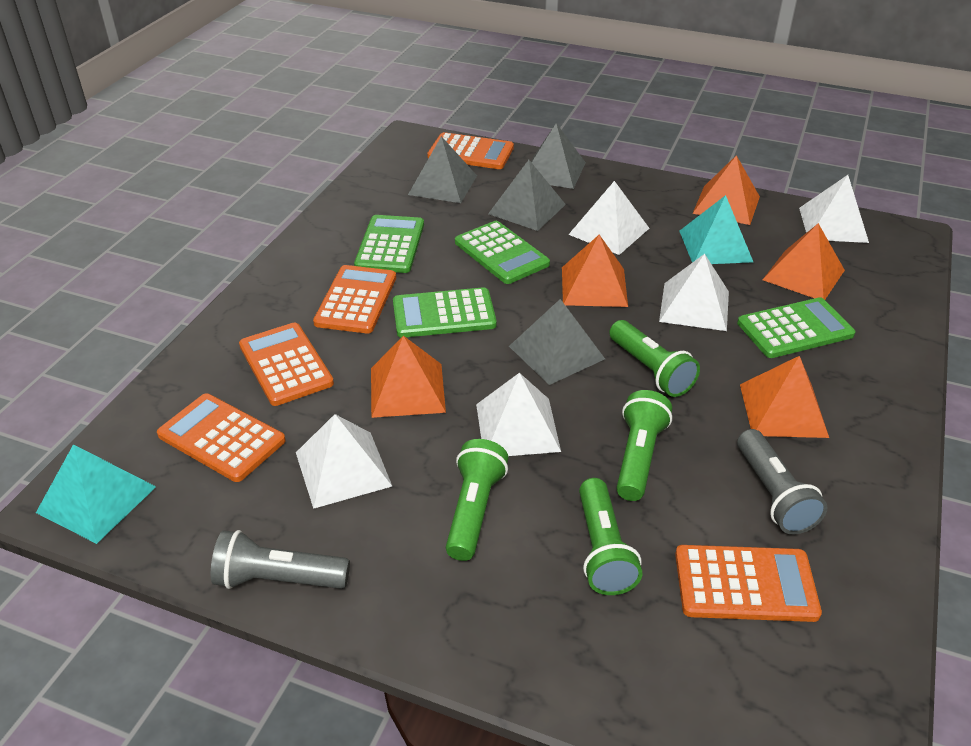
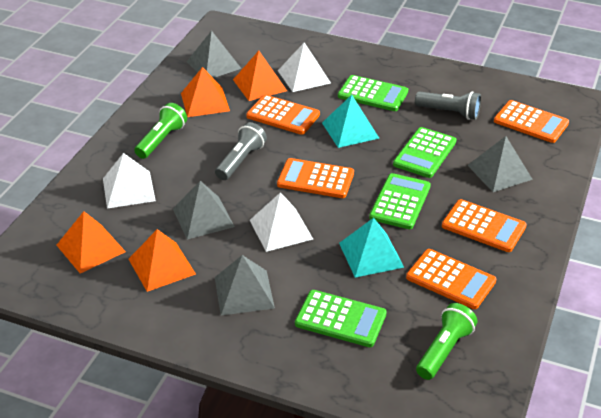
green flashlight: [446,439,509,561] [579,478,642,595] [609,320,700,397] [616,390,672,501] = 4 -> [134,103,187,159] [416,303,477,380] = 2
orange pyramid: [371,336,446,418] [562,235,628,307] [692,155,760,225] [740,356,829,438] [763,223,845,300] = 5 -> [56,211,126,274] [129,229,196,292] [181,67,230,117] [233,51,287,101] = 4
white pyramid: [296,414,392,509] [476,373,561,456] [568,181,649,255] [659,254,729,331] [799,175,869,243] = 5 -> [103,153,156,209] [250,192,313,252] [278,42,331,92] = 3

